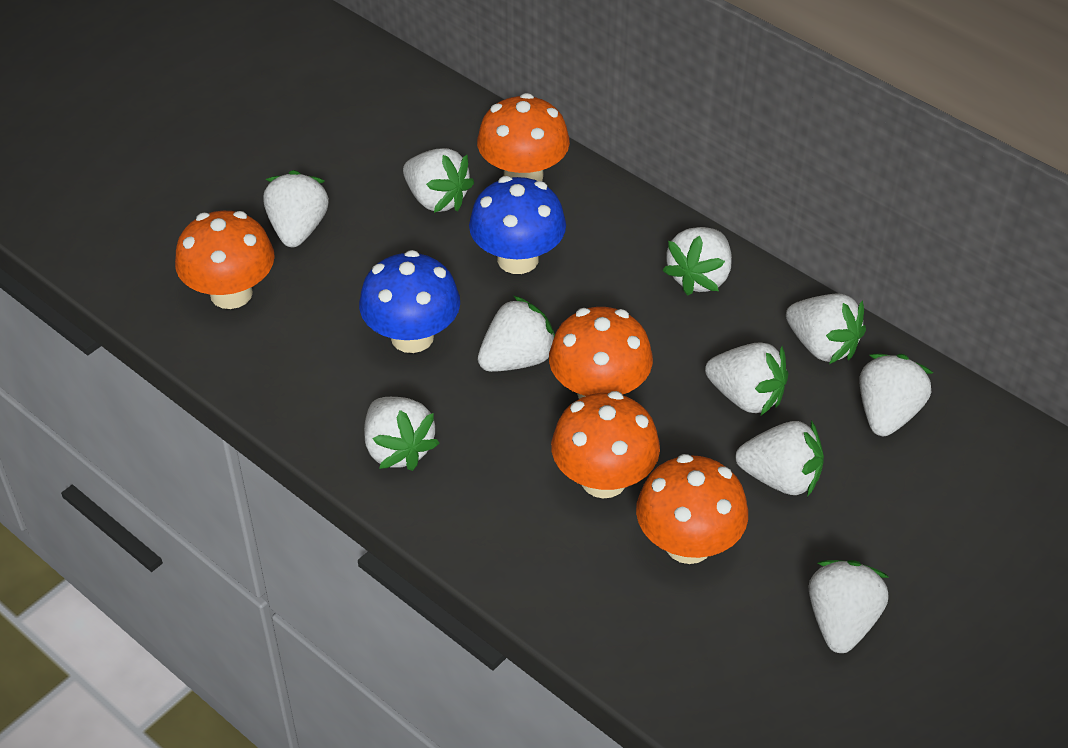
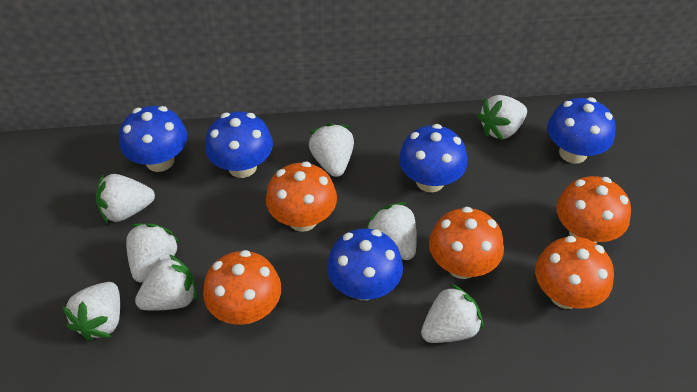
blue mushroom: [359,250,460,353] [469,176,566,274] = 2 -> [119,106,187,172] [205,112,273,178] [327,228,403,300] [399,124,467,193] [547,97,616,163] = 5
white strawberry: [263,170,329,247] [364,397,440,471] [403,148,474,213] [478,295,555,372] [663,227,732,296] [705,342,788,415] [736,420,824,497] [786,293,866,364] [809,560,889,653] [859,354,933,436] = 10 -> [62,282,120,341] [96,174,155,223] [126,223,180,283] [135,254,197,311] [309,123,354,177] [366,202,417,260] [421,284,483,343] [477,95,527,140] = 8

